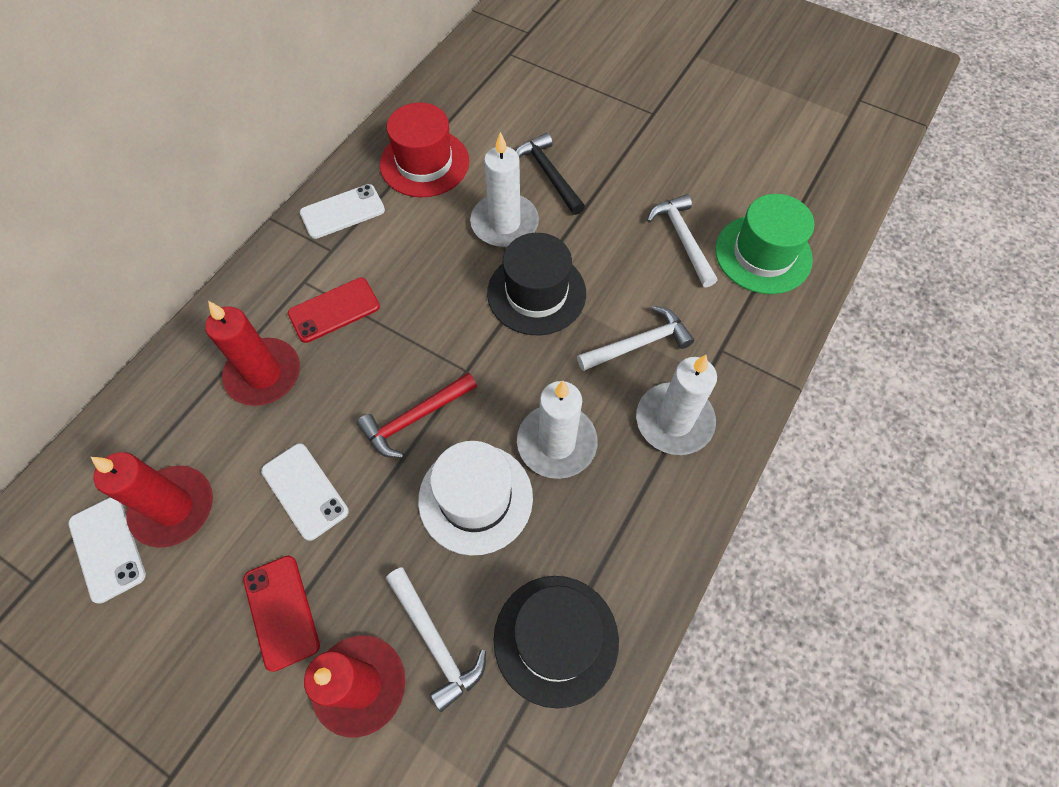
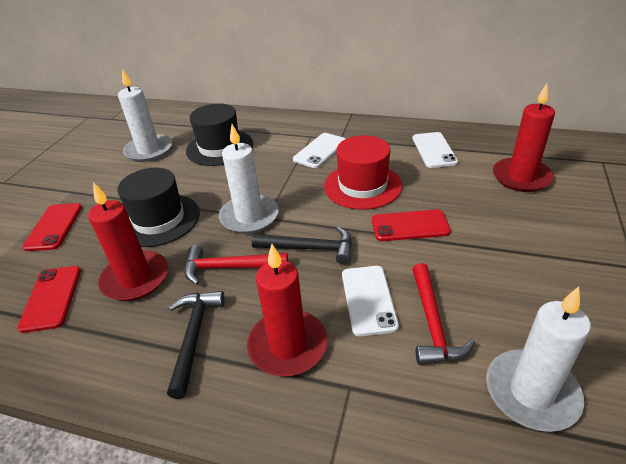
black hammer: [516,133,585,215] = 1 -> [167,291,225,399] [252,227,352,265] = 2
green hat: [715,194,815,294] = 1 -> none = 0
red hammer: [357,372,477,458] = 1 -> [184,245,288,285] [412,263,475,365] = 2
red phone: [243,556,320,672] [288,278,380,343] = 2 -> [17,266,81,333] [22,203,82,251] [372,209,451,241] = 3
white hammer: [386,567,486,712] [577,306,694,371] [647,194,718,287] = 3 -> none = 0
white hat: [418,441,533,556] = 1 -> none = 0

